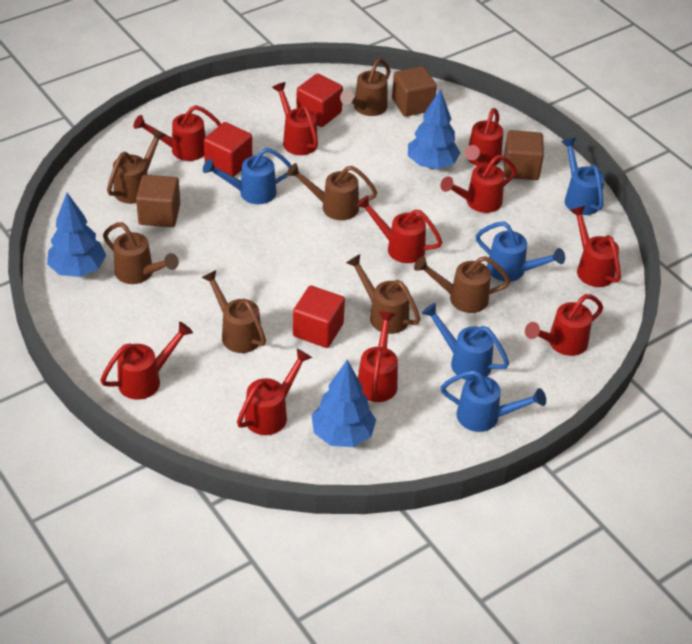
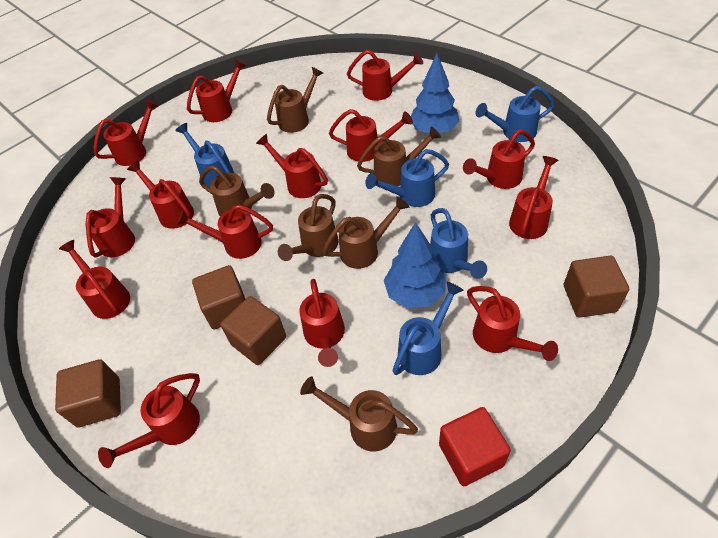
blue tree: [47,193,106,277] [311,359,376,447] [408,89,460,169] = 3 -> [384,222,446,308] [411,53,459,134] = 2
brown cube: [136,175,180,227] [392,66,437,117] [504,130,544,180] = 3 -> [55,359,121,427] [192,265,245,329] [220,296,286,365] [564,256,629,318] = 4
brown watering can: [103,222,179,284] [107,129,166,204] [201,270,266,353] [287,163,377,220] [340,59,390,116] [346,254,420,334] [414,256,510,313] = 7 -> [199,165,275,216] [267,67,323,133] [278,194,338,261] [300,376,418,451] [322,196,409,269] [357,126,441,186] = 6
red cube: [204,122,252,177] [293,286,345,348] [296,74,343,127] = 3 -> [439,407,511,486] = 1
red watering can: [100,322,193,400] [134,105,221,161] [237,349,312,435] [272,82,318,155] [356,195,442,263] [358,311,398,402] [440,155,517,213] [465,108,503,166] [525,294,603,356] [570,206,621,287] = 10 -> [59,240,130,319] [85,177,135,258] [94,99,159,166] [98,373,200,468] [127,161,194,229] [176,205,273,259] [187,60,246,122] [256,134,328,198] [299,279,345,367] [329,109,413,162] [347,50,423,101] [463,130,535,189] [467,286,558,361] [509,156,559,239] = 14

